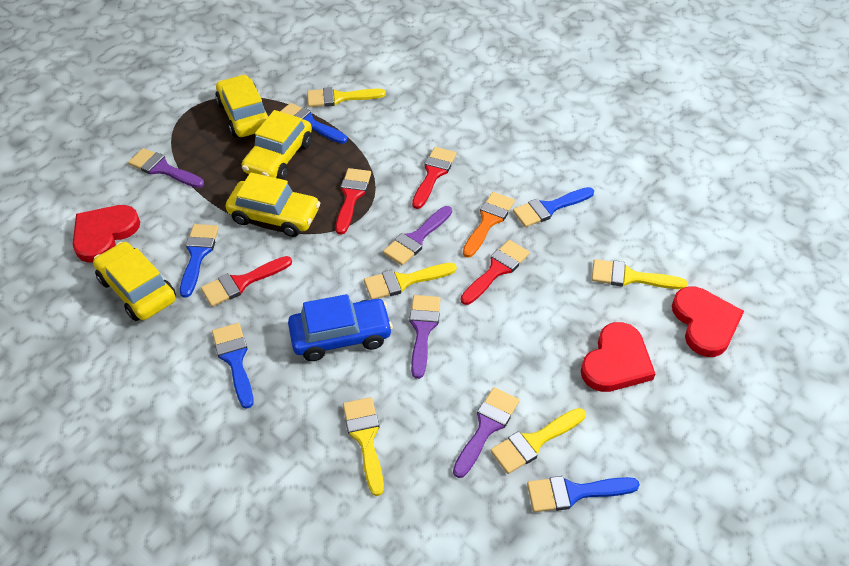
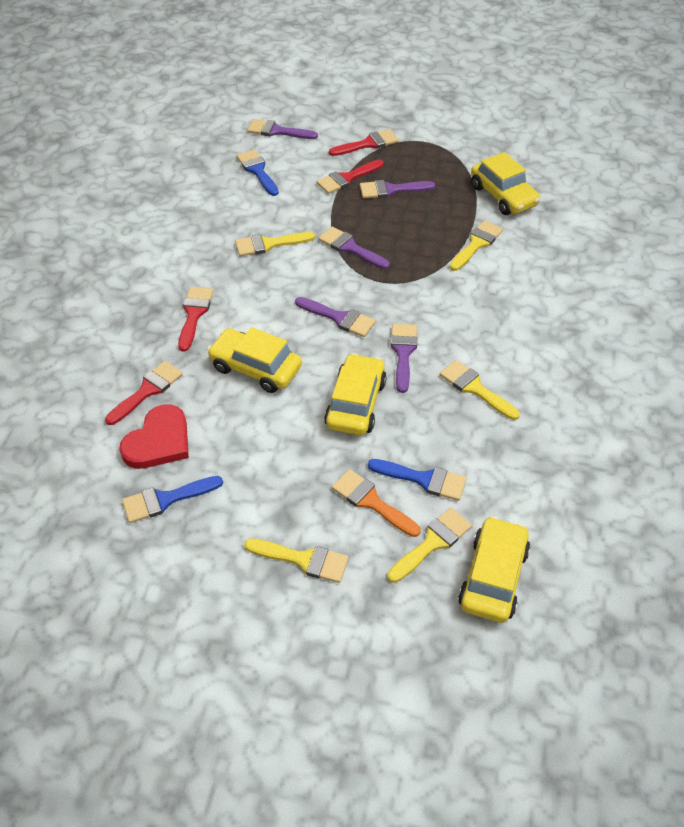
blue brush: [180,224,219,298] [212,323,254,409] [280,103,347,144] [513,187,594,227] [527,476,640,512] = 5 -> [122,476,223,523] [236,149,279,196] [368,459,466,501] = 3
blue car: [288,294,393,361] = 1 -> none = 0
purple brush: [128,148,204,188] [383,206,452,265] [409,295,441,379] [453,387,519,478] = 4 -> [247,119,318,139] [295,297,376,337] [318,226,390,269] [360,180,435,198] [391,324,417,393] = 5
red heart: [73,205,140,263] [581,322,656,392] [672,287,744,357] = 3 -> [119,404,189,469] = 1

